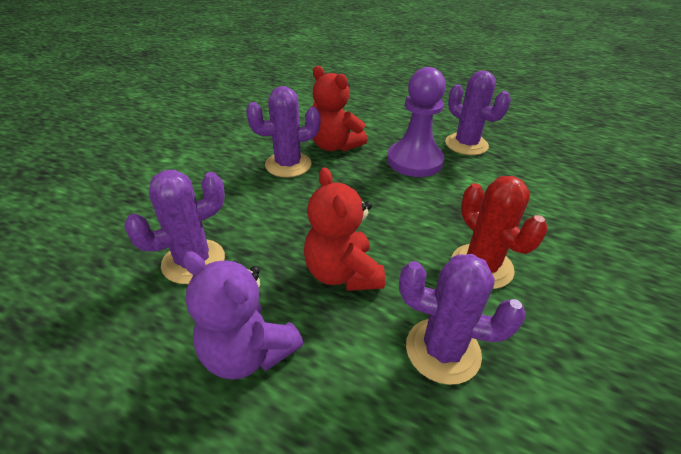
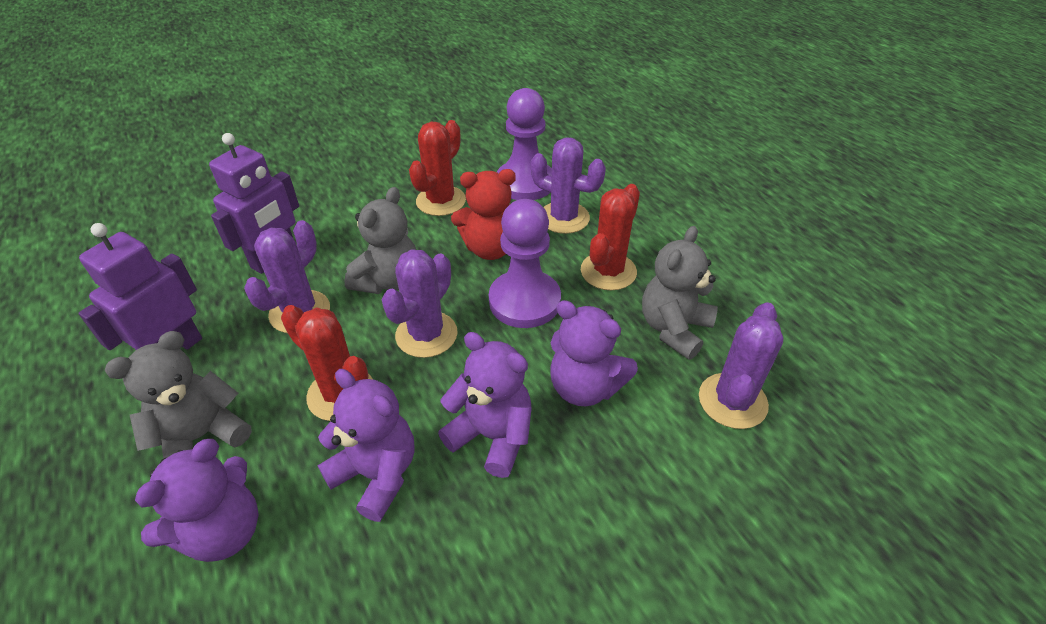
grey teddy bear: none = 0 -> [105,331,252,458] [344,187,416,294] [642,226,718,360] = 3
purple pawn: [387,67,446,177] = 1 -> [489,199,561,328] [497,88,552,200] = 2
purple robot: none = 0 -> [78,223,202,350] [209,133,299,274] = 2
purple teddy bear: [183,252,304,380] = 1 -> [135,439,259,562] [317,369,414,522] [438,332,532,478] [550,300,638,406] = 4
red cactus: [451,176,548,289] = 1 -> [281,305,373,421] [409,120,466,216] [581,184,640,290] = 3
red teddy bear: [304,167,385,291] [312,66,367,152] = 2 -> [451,169,516,260] = 1

